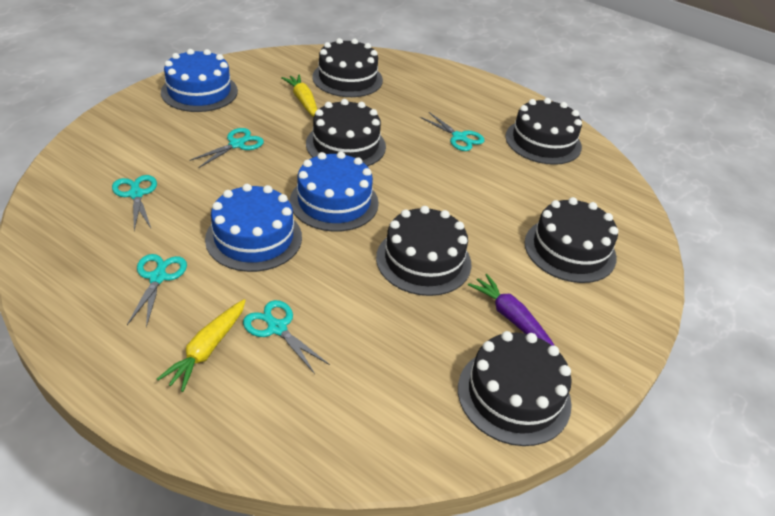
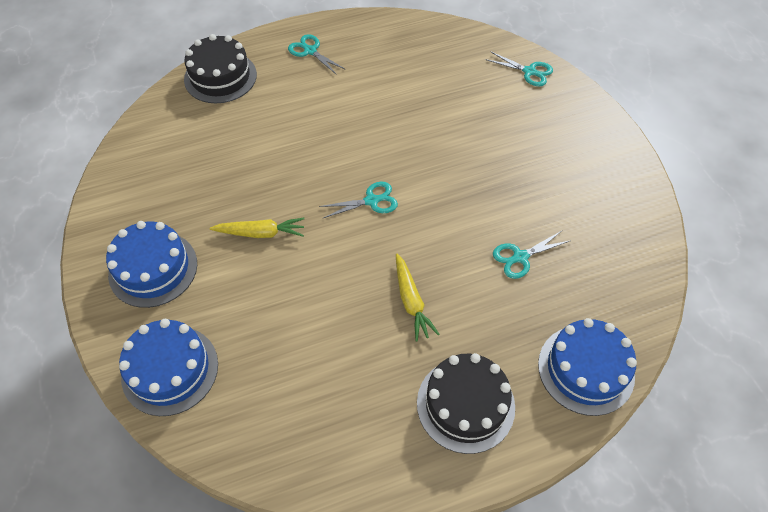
black cake: [306,99,386,167] [312,38,383,97] [376,206,472,296] [458,331,572,446] [505,98,582,165] [525,197,618,283] = 6 -> [184,34,257,103] [417,353,515,454] = 2
purple carrot: [468,274,555,346] = 1 -> none = 0
turquoise scissors: [112,175,157,231] [127,254,187,327] [189,128,264,168] [243,300,330,374] [420,112,485,151] = 5 -> [288,34,346,75] [319,182,398,218] [485,51,553,87] [493,231,571,279] = 4

